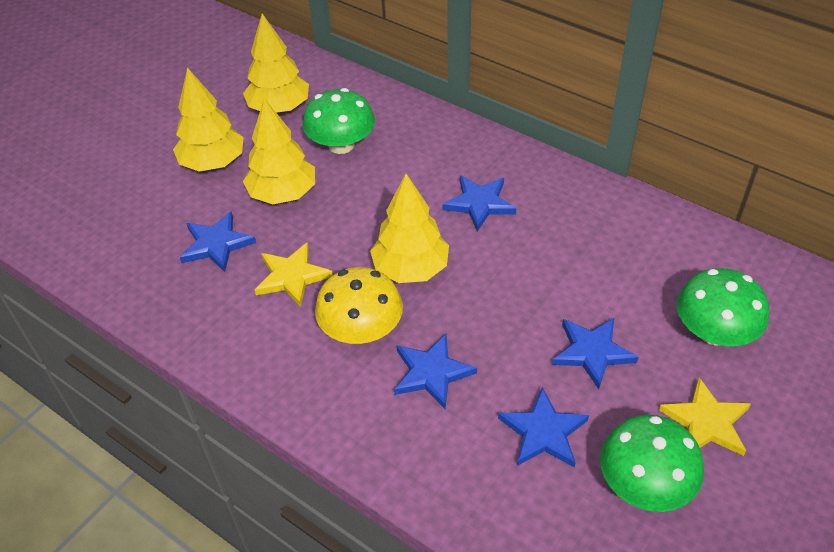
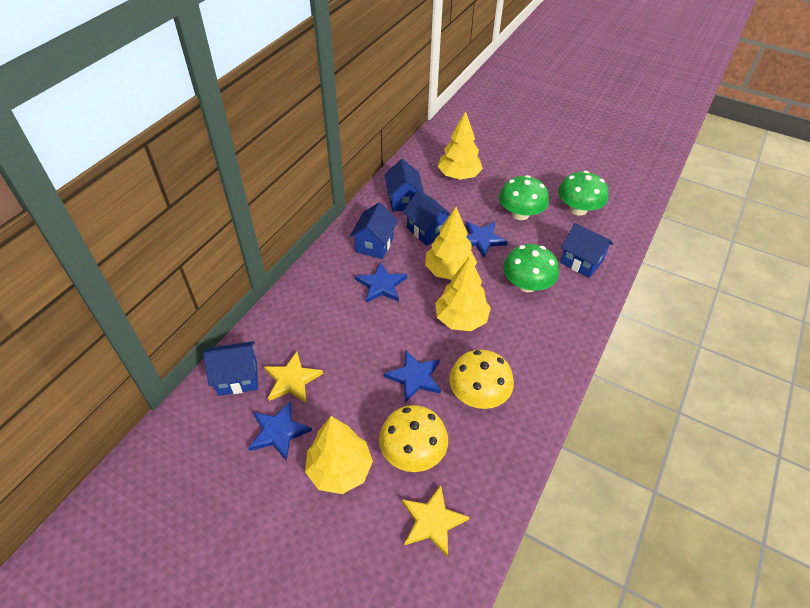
blue house: none = 0 -> [203,341,258,396] [350,202,398,259] [385,159,424,211] [403,190,451,246] [560,223,613,278] = 5
blue star: [180,211,256,272] [394,334,477,409] [442,175,516,231] [498,387,589,468] [552,318,639,390] = 5 -> [248,401,312,461] [355,262,407,303] [384,350,441,403] [465,222,508,258] = 4
yellow mushroom: [315,267,403,344] = 1 -> [379,405,448,472] [449,350,514,409] = 2

